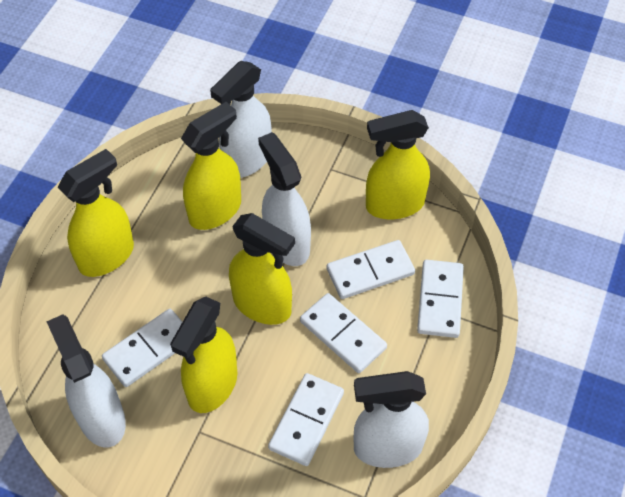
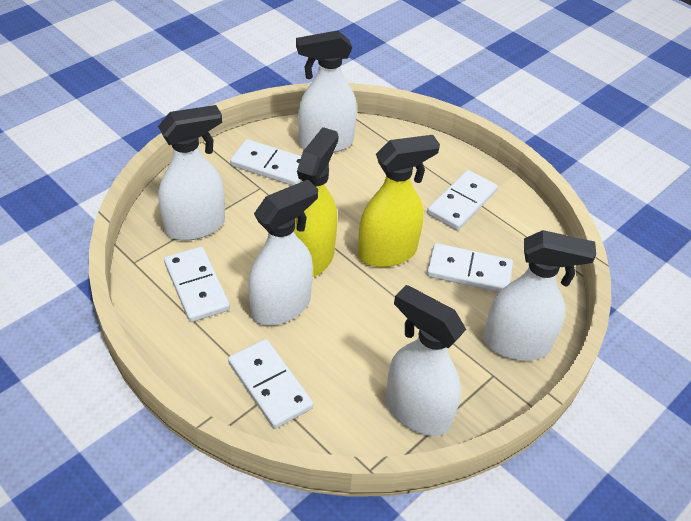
white spray bottle: [47,314,126,447] [210,61,272,178] [258,132,311,266] [353,371,429,468] = 4 -> [158,105,225,241] [248,180,318,326] [296,30,357,153] [386,285,466,436] [483,230,596,361] = 5
yellow spray bottle: [57,149,134,277] [170,296,237,413] [181,102,241,230] [229,213,295,325] [366,110,430,219] = 5 -> [294,127,339,277] [358,135,440,267] = 2

